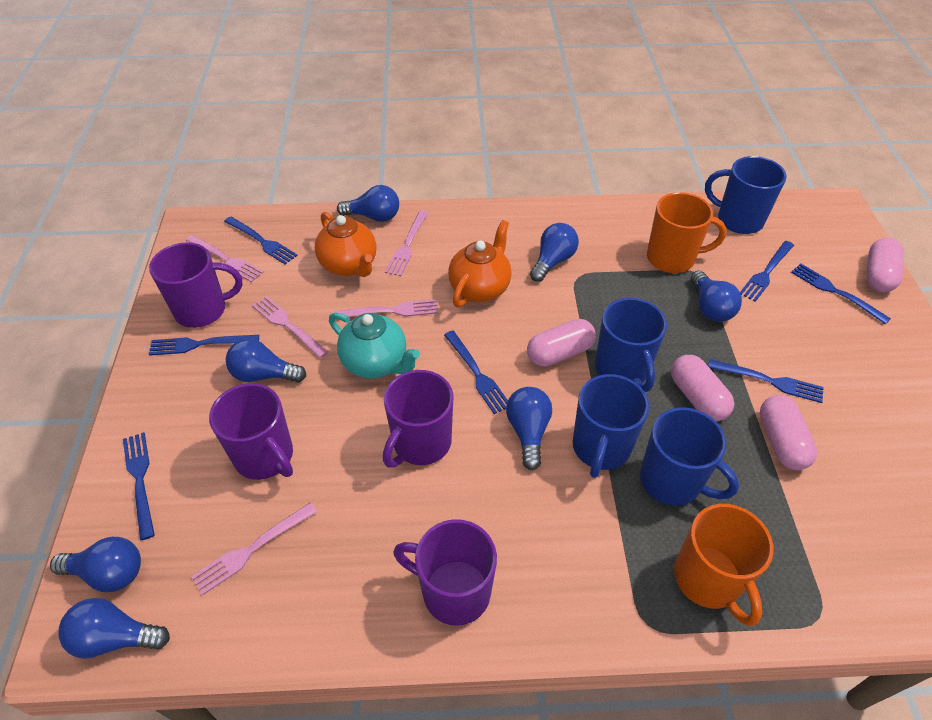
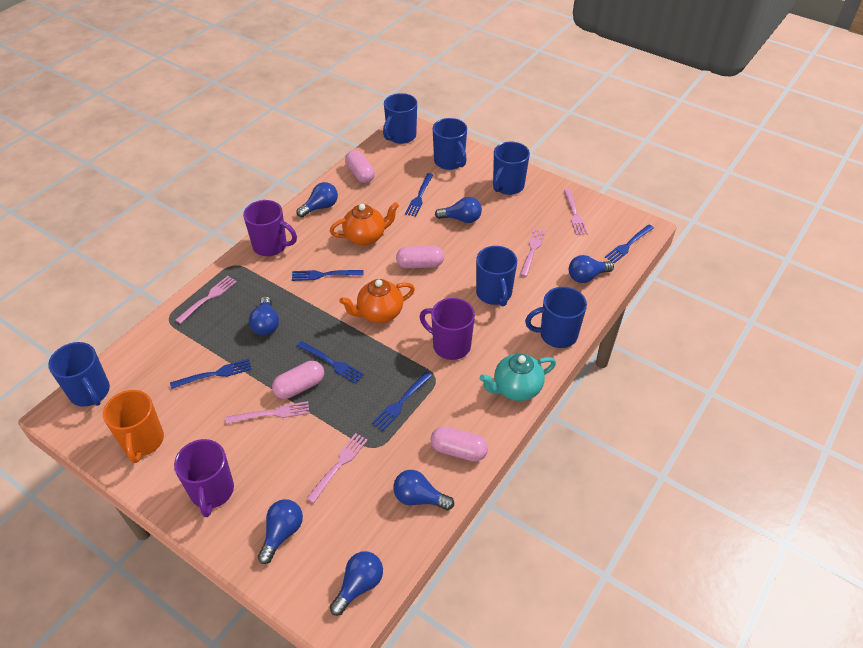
blue fork: [123,432,155,540] [148,335,259,356] [224,217,298,265] [444,331,508,414] [708,359,824,403] [740,241,794,302] [791,264,891,324] = 7 -> [170,359,252,389] [292,270,363,281] [297,341,364,384] [372,372,432,431] [405,173,433,217] [605,225,654,263] = 6
blue mug: [573,374,649,478] [595,298,667,392] [640,407,739,506] [705,156,787,234] = 4 -> [48,342,110,407] [383,93,417,144] [433,118,467,170] [476,246,517,307] [493,142,530,195] [525,287,587,348] = 6
orange mug: [647,192,727,273] [674,504,774,626] = 2 -> [103,390,164,463] = 1
purple mug: [149,242,242,328] [209,383,293,480] [383,370,454,468] [393,519,497,626] = 4 -> [174,439,234,517] [243,200,297,256] [419,298,475,360] = 3

